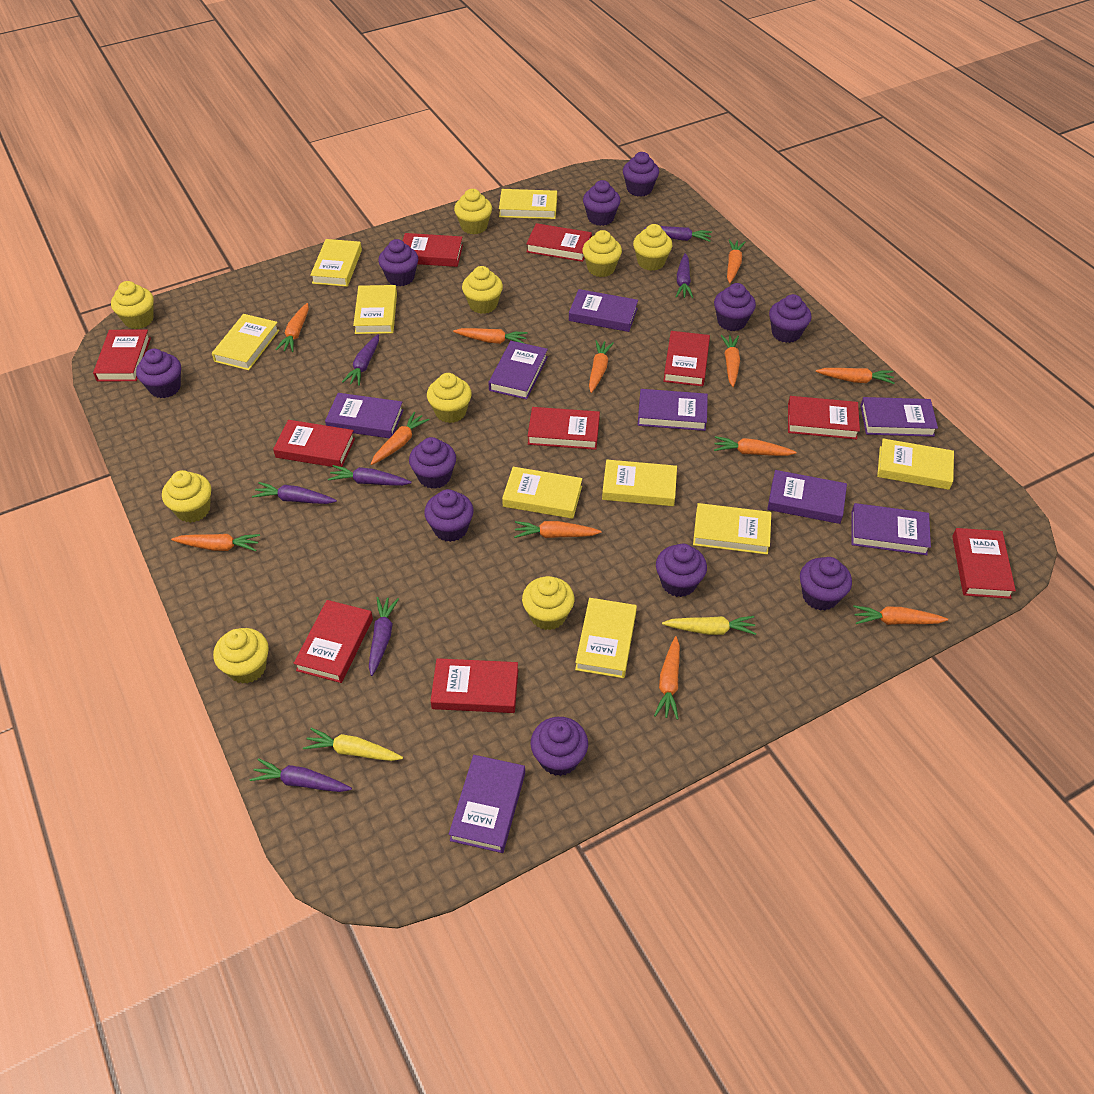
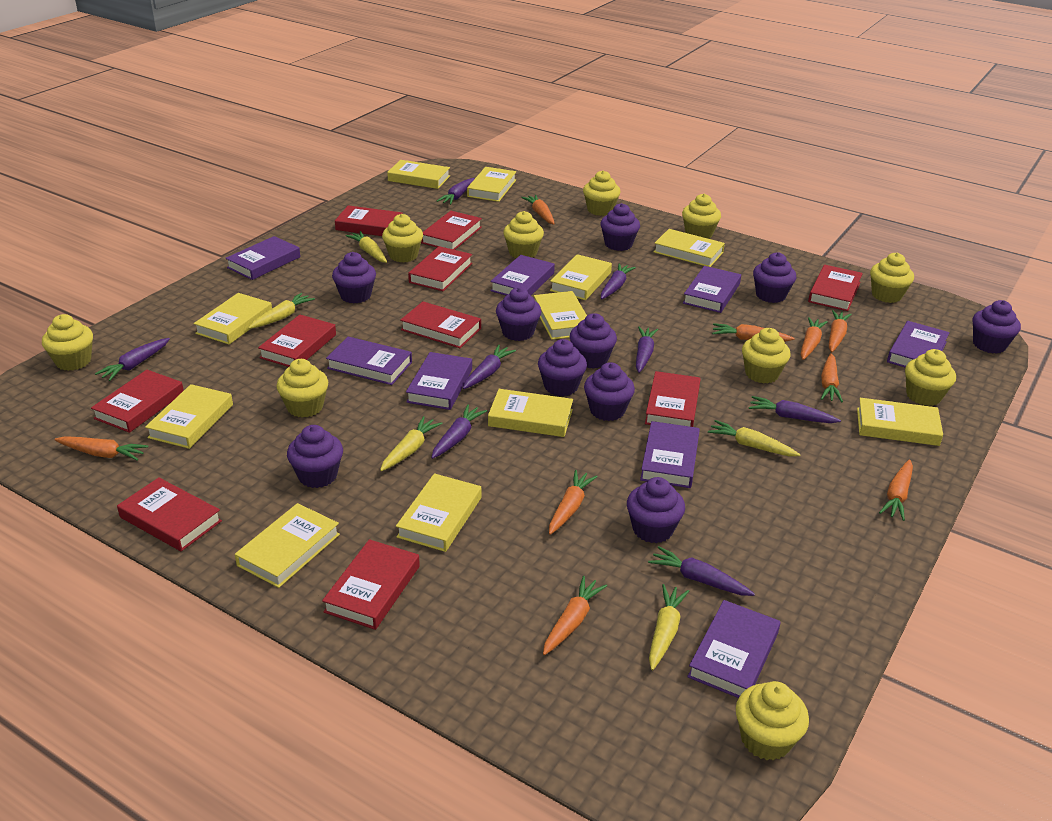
orange carrot: [171,534,260,551] [275,303,309,352] [371,412,430,465] [453,328,528,344] [514,521,602,538] [589,340,614,393] [654,636,680,720] [714,436,797,456] [721,335,740,387] [727,240,745,283] [816,368,894,384] [853,605,948,625] = 12 -> [54,436,148,461] [521,195,555,225] [543,576,607,655] [549,470,598,535] [712,323,795,342] [801,317,828,360] [821,353,843,402] [829,310,852,352] [879,459,913,521] = 9
purple carrot: [250,758,352,792] [252,482,337,504] [328,465,412,486] [342,334,379,386] [369,597,399,676] [644,226,712,242] [676,253,693,298] = 7 -> [95,338,170,381] [431,405,487,459] [437,178,475,205] [463,345,516,389] [601,263,636,299] [636,327,658,373] [648,546,755,596] [749,396,841,423] = 8
purple cupcake: [136,349,181,398] [378,239,418,286] [409,437,456,489] [424,489,474,542] [530,717,588,776] [583,180,621,226] [623,152,659,197] [656,544,707,597] [714,283,756,331] [769,294,811,343] [800,557,852,611] = 11 -> [287,425,343,488] [332,252,376,304] [496,288,542,341] [538,339,587,396] [570,313,617,369] [584,362,635,421] [601,203,640,251] [627,477,685,543] [753,252,796,303] [973,300,1021,354] = 10
yellow book: [212,314,279,370] [310,239,362,287] [353,285,397,334] [499,189,557,219] [502,467,582,519] [575,598,637,678] [602,460,677,506] [693,503,771,555] [877,438,954,490] = 9 -> [145,384,233,449] [194,293,272,344] [235,503,340,588] [387,160,450,189] [396,473,482,552] [467,167,516,202] [488,389,573,437] [534,291,587,340] [550,254,612,300] [654,229,725,267] [857,398,943,446] = 11
yellow carrot: [303,728,403,761] [662,616,757,635] = 2 -> [248,293,315,329] [345,231,387,263] [380,416,442,471] [649,584,689,671] [708,420,801,456] = 5
yellow cupcake: [111,281,154,329] [162,470,211,523] [213,628,269,684] [427,373,472,423] [454,189,492,235] [462,266,503,314] [522,576,574,630] [582,230,622,277] [633,224,673,271] = 9 -> [42,314,93,371] [276,359,328,418] [382,214,423,263] [503,211,544,258] [583,170,621,216] [682,194,721,239] [736,681,809,760] [742,328,791,384] [870,253,914,303] [905,349,956,406] = 10

